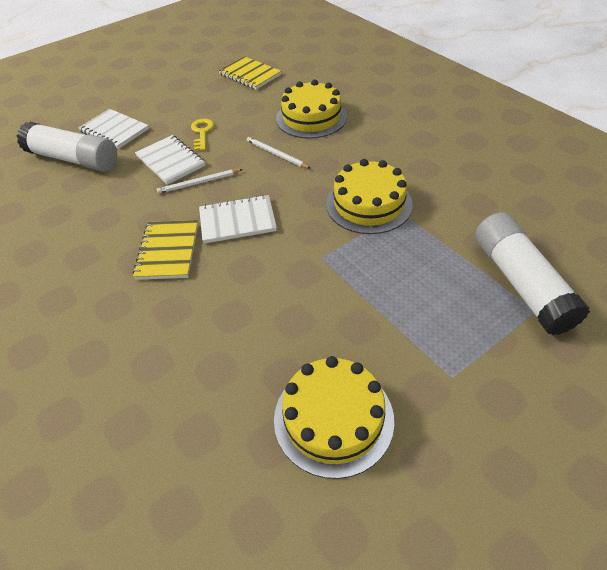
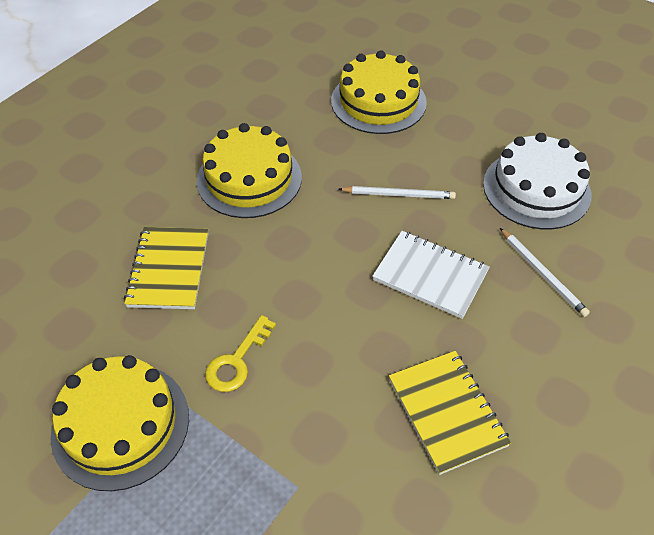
white cake: none = 0 -> [483,133,592,230] = 1
white glue stick: [17,122,117,172] [475,212,590,335] = 2 -> none = 0
white notebook: [78,109,149,149] [135,135,205,185] [199,195,277,244] = 3 -> [372,231,490,319] = 1

